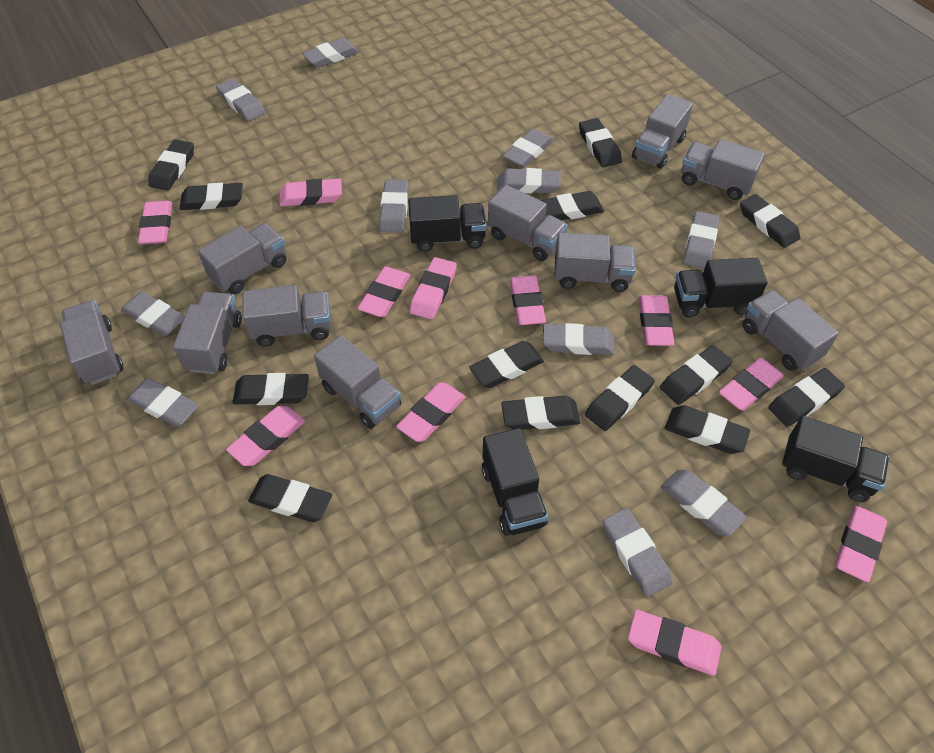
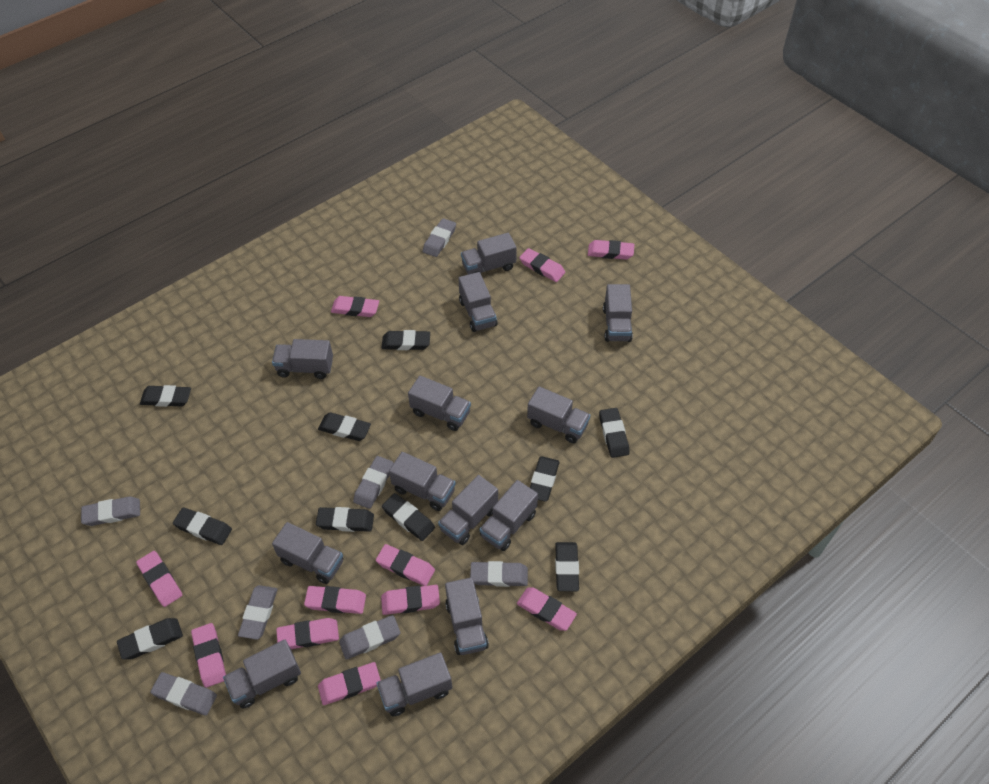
black eraser: [148,139,194,191] [180,183,243,210] [233,373,309,405] [248,474,332,522] [469,341,544,388] [501,396,580,430] [540,191,604,220] [579,118,622,167] [585,365,655,431] [660,345,732,405] [665,405,750,454] [740,194,800,248] [768,368,845,427] = 13 -> [117,618,183,660] [140,385,191,407] [173,507,232,545] [316,507,374,532] [318,412,371,441] [382,330,430,350] [382,493,435,541] [530,456,560,502] [555,542,579,591] [599,408,630,458] = 10
black truck: [408,195,486,252] [482,428,548,536] [674,258,767,318] [782,416,890,502] = 4 -> none = 0
grey eraser: [121,291,185,336] [127,378,199,427] [216,79,265,121] [302,38,359,68] [379,179,408,233] [497,168,561,193] [503,129,553,168] [543,323,615,355] [602,508,673,597] [661,469,747,536] [683,211,719,269] = 11 -> [81,497,140,526] [150,672,217,715] [238,585,278,640] [339,615,400,660] [353,456,394,509] [423,218,456,257] [470,561,528,587] = 7
grey truck: [60,300,124,385] [173,292,242,374] [198,223,286,294] [242,285,331,347] [314,335,401,429] [488,185,568,261] [555,232,636,292] [632,94,693,169] [681,139,765,200] [742,290,839,371] = 10 -> [223,640,301,708] [272,339,333,379] [272,522,343,584] [377,652,452,716] [389,452,456,511] [408,376,471,431] [438,475,498,545] [445,577,489,655] [458,272,497,332] [461,233,517,275] [479,480,538,551] [527,386,590,443] [603,284,633,342] = 13

